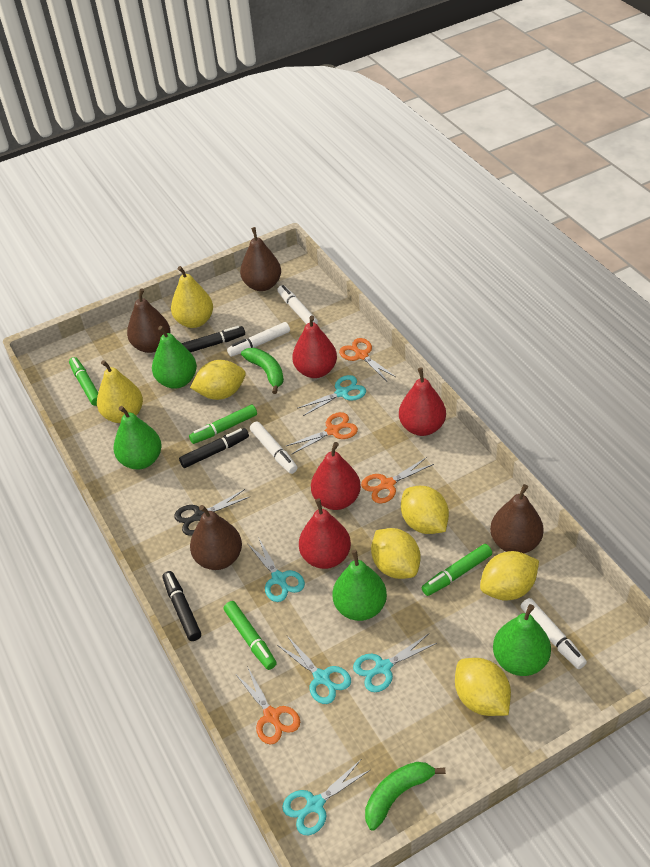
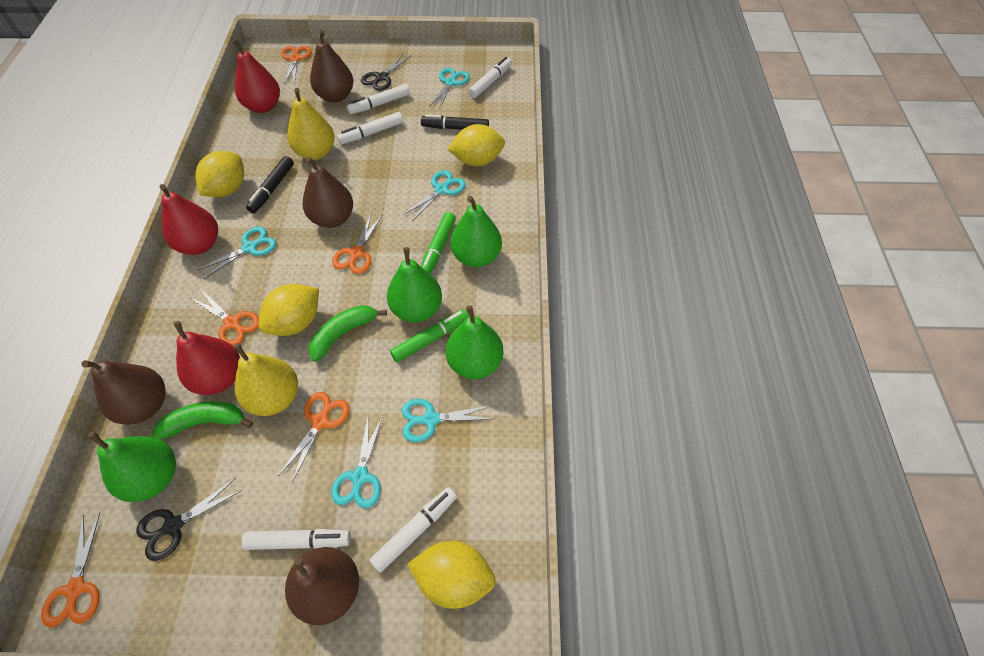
black marker: [163,571,201,641] [179,428,249,468] [181,326,245,352] = 3 -> [246,156,294,213] [421,114,489,130] = 2
black scissors: [174,489,249,536] = 1 -> [136,478,242,561] [361,53,411,91] = 2
green marker: [69,357,98,406] [189,405,257,444] [224,601,276,670] [422,544,492,596] = 4 -> [390,309,469,362] [421,212,456,274] = 2
orange scissors: [236,666,300,744] [286,412,358,455] [339,338,396,381] [361,457,434,503] = 4 -> [41,513,100,628] [191,291,259,346] [278,392,350,483] [281,46,312,85] [332,214,382,274] = 5
red pear: [292,316,337,378] [299,499,351,569] [311,442,361,510] [399,367,446,436] = 4 -> [159,184,218,255] [173,321,240,395] [232,39,280,113] = 3
white marker: [227,322,290,357] [250,421,298,474] [277,285,318,324] [521,598,587,669] = 4 -> [242,529,351,550] [337,112,403,144] [346,84,410,114] [369,487,457,573] [468,57,512,98] = 5
yellow lemon: [190,360,246,400] [371,528,420,579] [401,486,449,534] [455,658,511,716] [480,551,539,601] = 5 -> [195,151,244,197] [258,284,319,336] [408,541,496,609] [447,124,505,166] = 4

